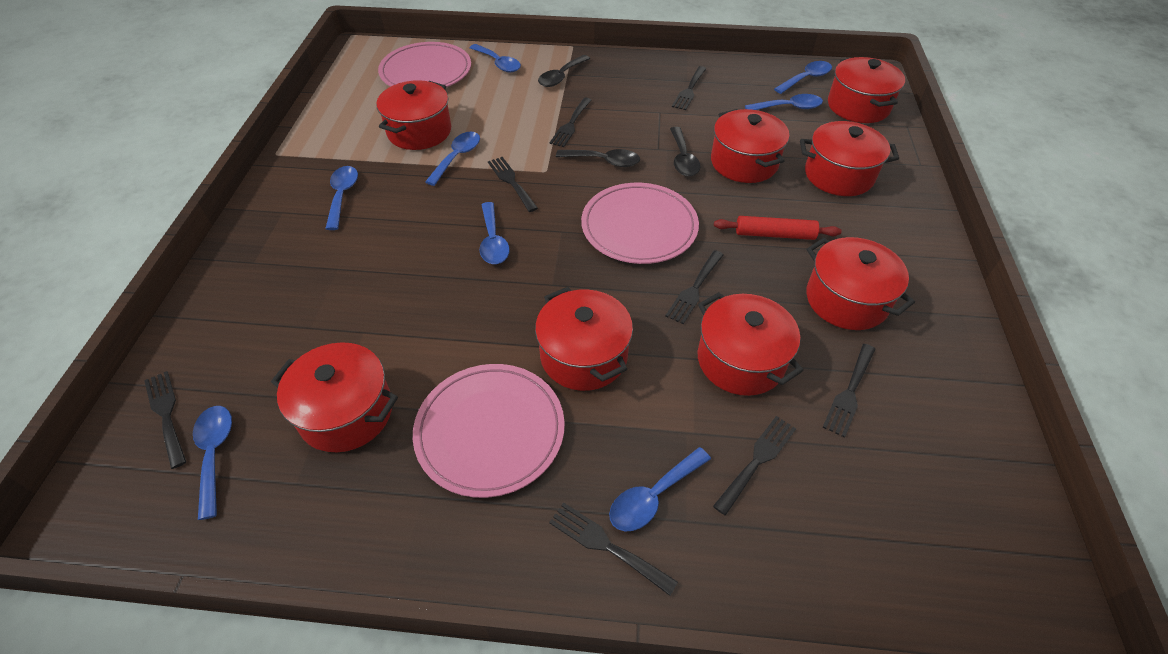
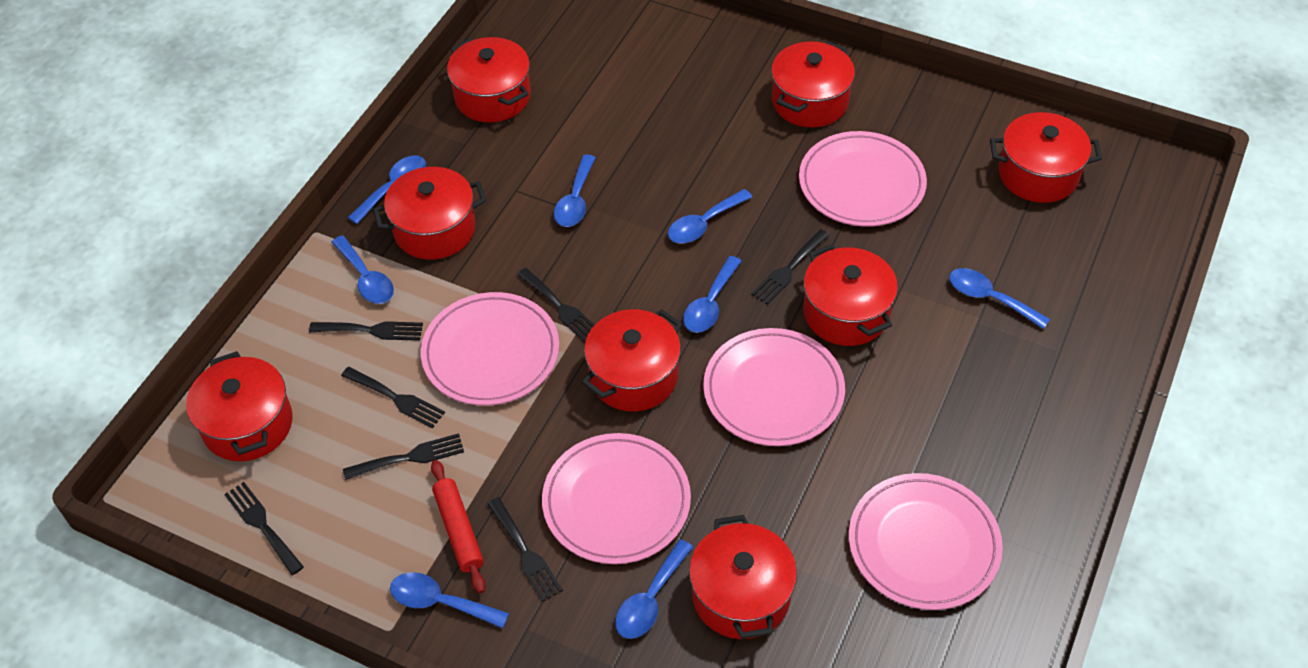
black fork: [144,371,186,469] [488,157,538,212] [549,98,592,147] [549,502,678,596] [665,250,723,324] [672,66,706,110] [713,416,796,516] [823,344,875,438] = 8 -> [224,482,304,575] [309,321,423,341] [341,367,445,428] [343,433,464,480] [487,497,563,602] [517,268,594,342] [751,229,830,305] = 7
black spoon: [538,55,590,87] [556,149,640,167] [670,127,701,176] = 3 -> none = 0
pink plate: [378,42,471,87] [413,364,565,498] [581,183,699,264] = 3 -> [421,292,559,406] [542,433,691,564] [703,328,845,446] [799,131,927,227] [849,473,1003,610] = 5

